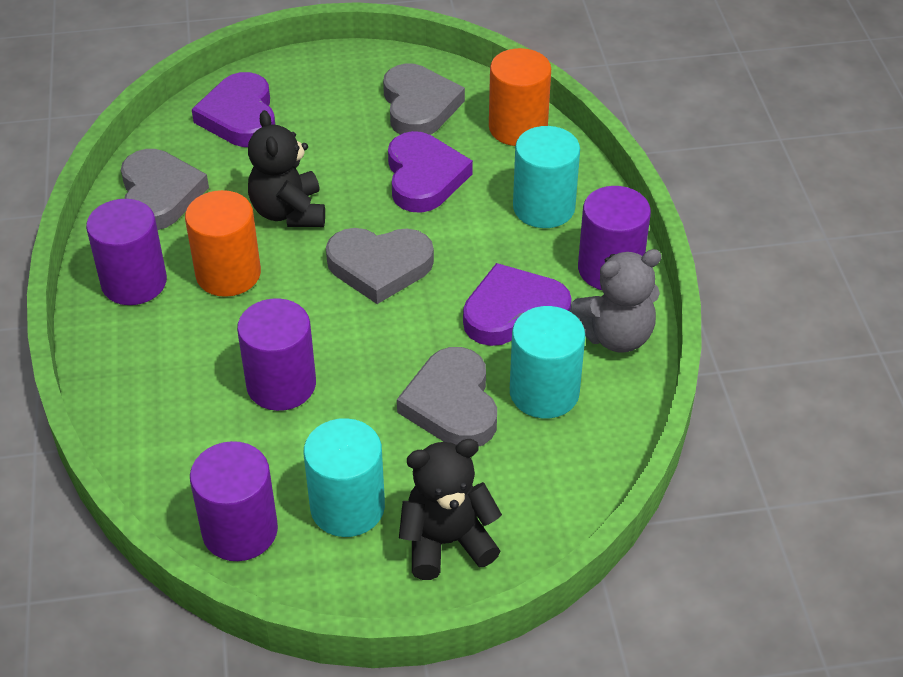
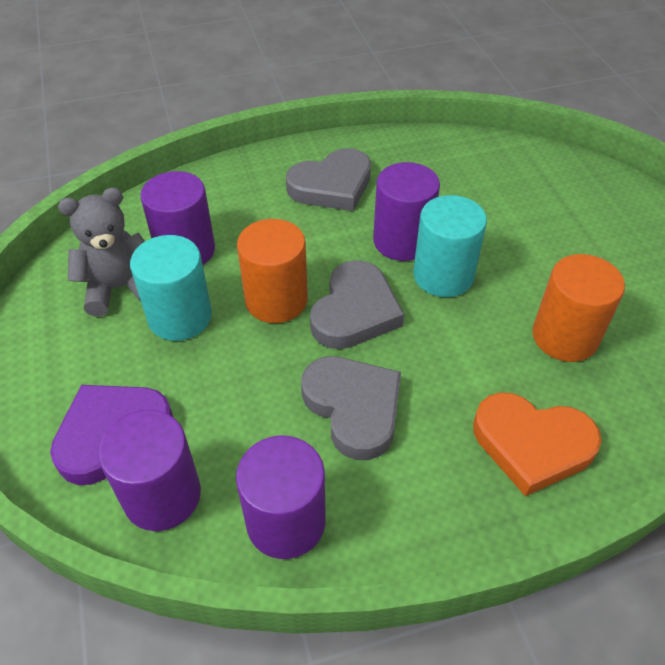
black teddy bear: [248,110,325,227] [399,439,502,580] = 2 -> none = 0
grey heart: [121,149,209,230] [326,228,434,304] [383,63,465,135] [397,347,497,446] = 4 -> [286,148,371,211] [301,356,401,460] [310,260,404,349] = 3
orange heart: none = 0 -> [473,392,602,496] = 1
purple heart: [192,72,275,147] [388,131,473,213] [463,263,572,346] = 3 -> [50,385,174,485] = 1
turquoise cylinder: [304,418,385,537] [510,306,585,419] [513,126,580,228] = 3 -> [130,235,212,341] [413,195,487,297] = 2

